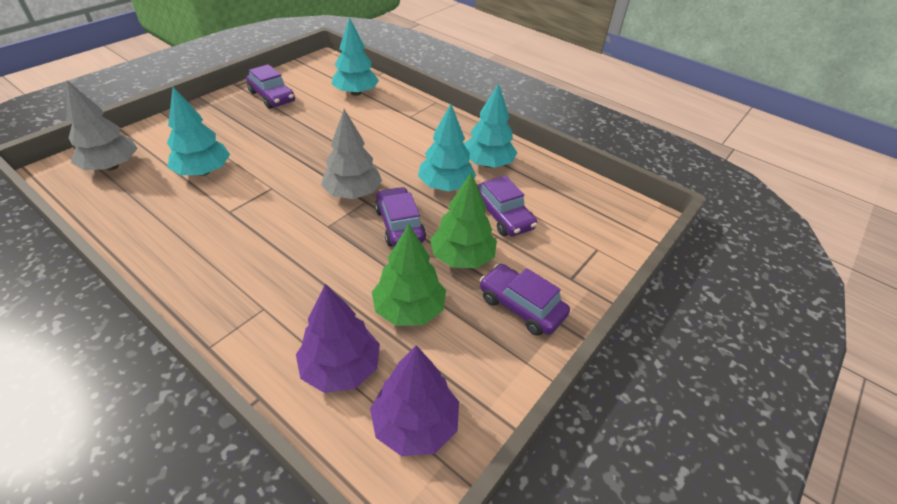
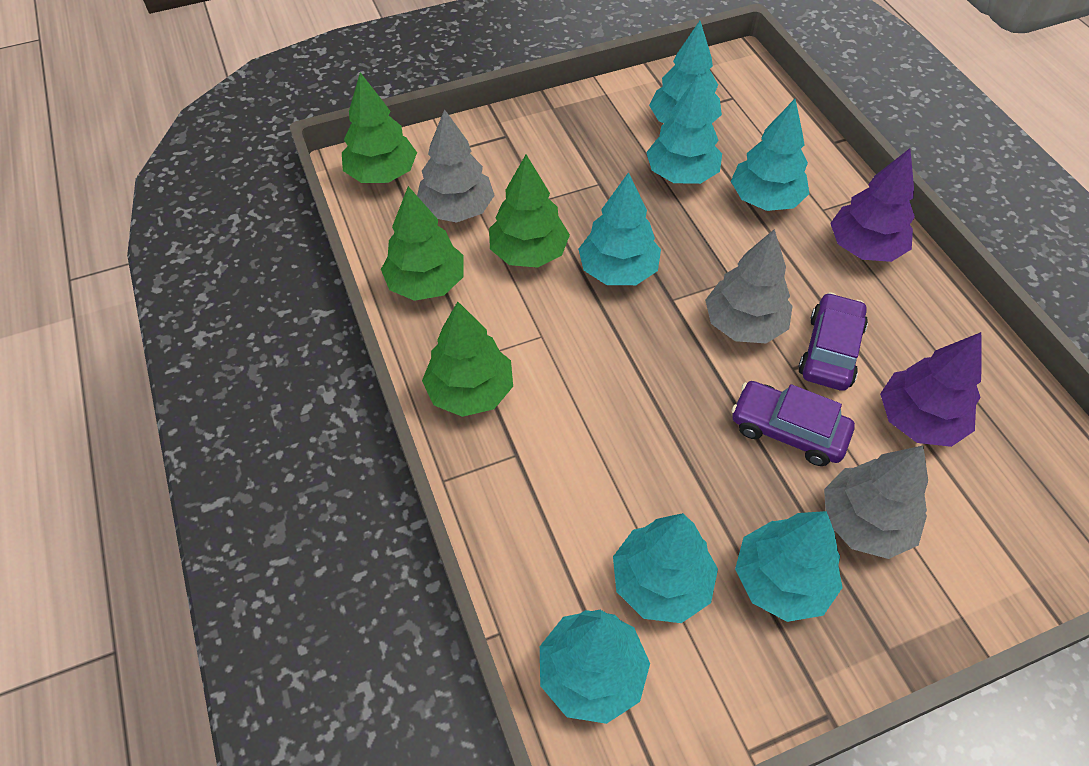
green tree: [372,224,446,326] [430,173,497,268] = 2 -> [342,72,417,183] [381,186,464,301] [422,302,513,417] [489,154,570,268] = 4
grey tree: [67,80,138,171] [321,109,382,199] = 2 -> [417,109,495,223] [705,229,793,343] [824,446,928,559] = 3
purple car: [246,64,295,109] [375,187,426,247] [477,175,537,236] [480,264,570,336] = 4 -> [731,381,855,466] [798,292,868,391] = 2
turquoise tree: [167,87,230,176] [331,17,379,96] [418,104,476,191] [464,83,518,168] = 4 -> [540,610,650,724] [578,172,661,285] [613,513,718,623] [646,72,722,184] [649,21,722,124] [731,99,810,211] [735,511,842,622] = 7

